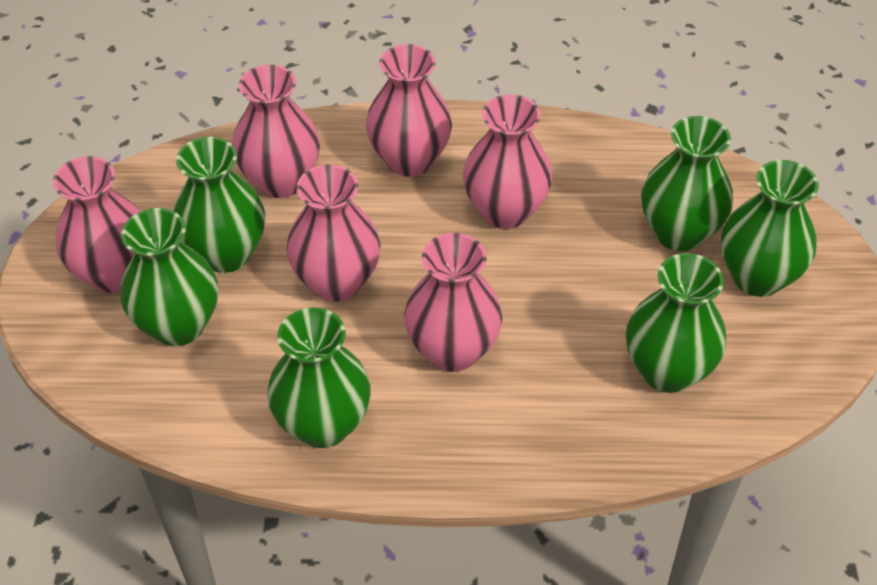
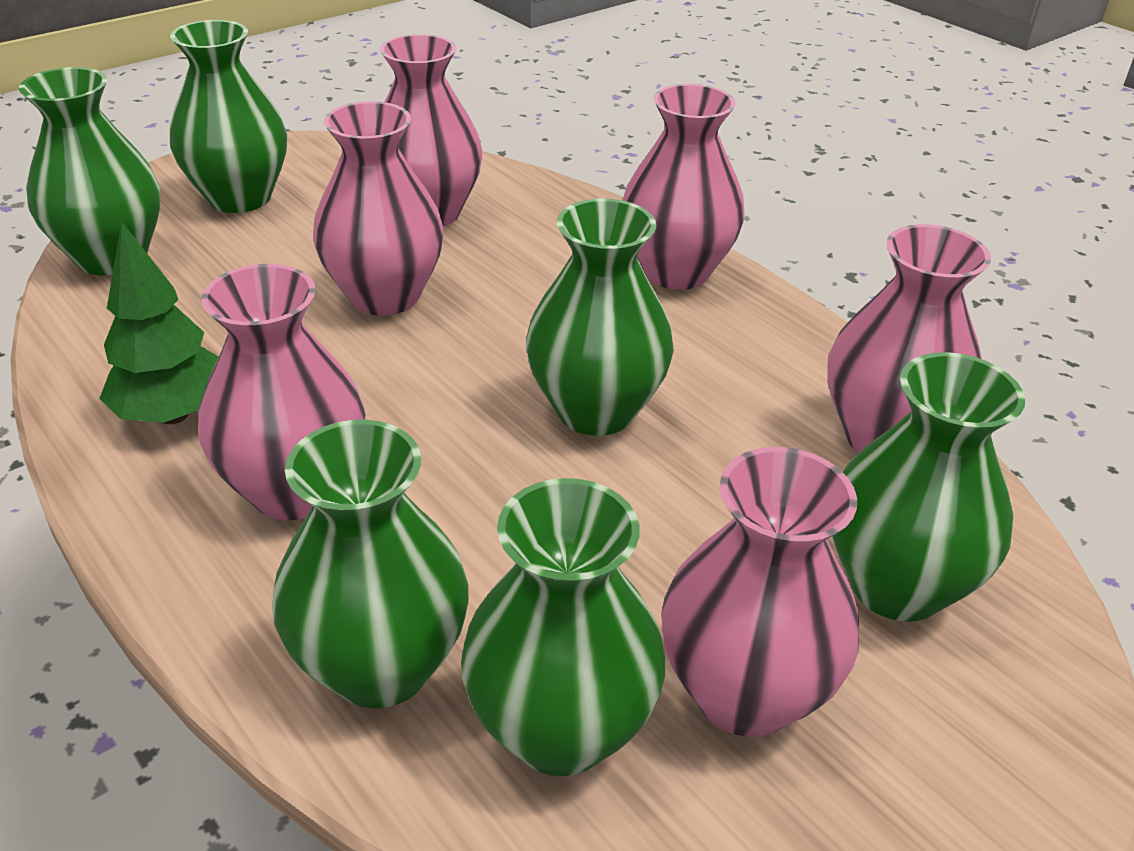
green tree: none = 0 -> [99,221,218,424] = 1

